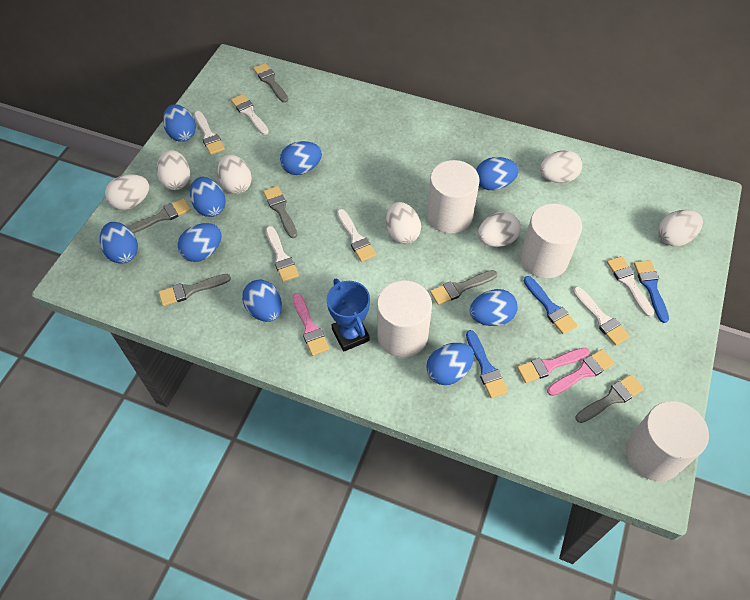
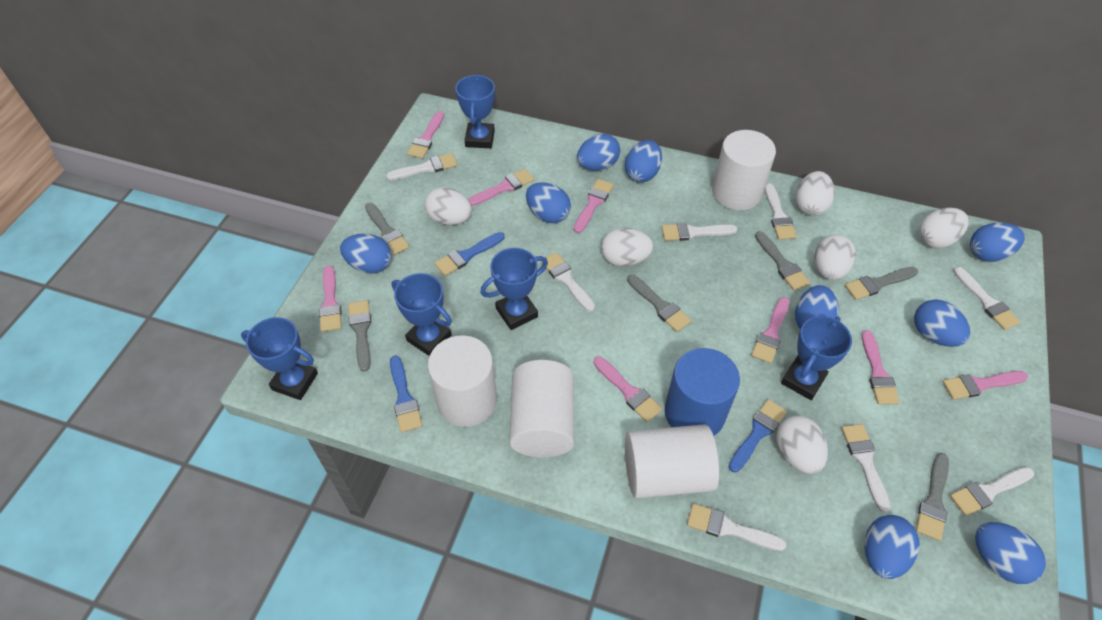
blue cylinder: none = 0 -> [665,348,740,436] = 1
blue trophy: [327,278,370,352] = 1 -> [241,317,318,400] [392,273,452,356] [455,74,495,148] [480,248,548,330] [781,316,852,400] = 5
pink brush: [293,293,329,356] [517,348,590,383] [547,349,615,396] = 3 -> [319,266,342,332] [407,111,444,159] [468,169,534,206] [574,179,614,233] [593,356,662,422] [751,297,789,364] [862,330,900,405] [943,371,1028,400] = 8
white brush: [194,111,225,155] [231,94,269,135] [266,226,299,282] [337,209,376,262] [573,286,630,346] [607,256,654,317] = 6 -> [386,153,457,180] [541,252,595,312] [661,223,738,241] [687,503,787,551] [765,183,797,240] [841,424,891,513] [950,467,1034,516] [953,267,1020,330] = 8
white egg: [105,174,149,210] [156,150,190,190] [217,154,252,194] [386,202,421,244] [478,212,521,247] [540,150,582,183] [658,210,703,246] = 7 -> [425,187,472,225] [601,228,653,267] [776,416,828,474] [796,171,835,216] [814,234,856,280] [919,208,969,248] = 6

